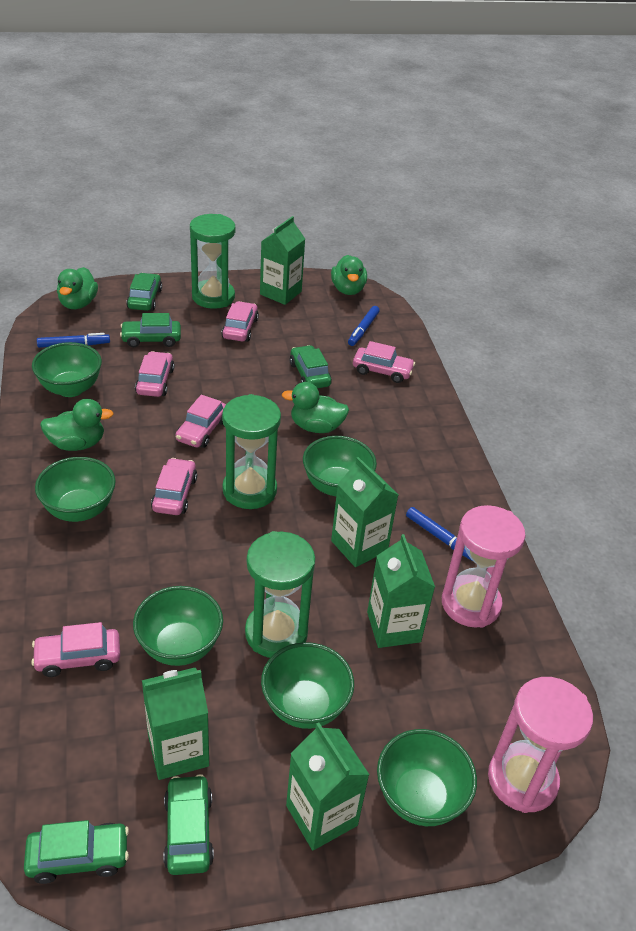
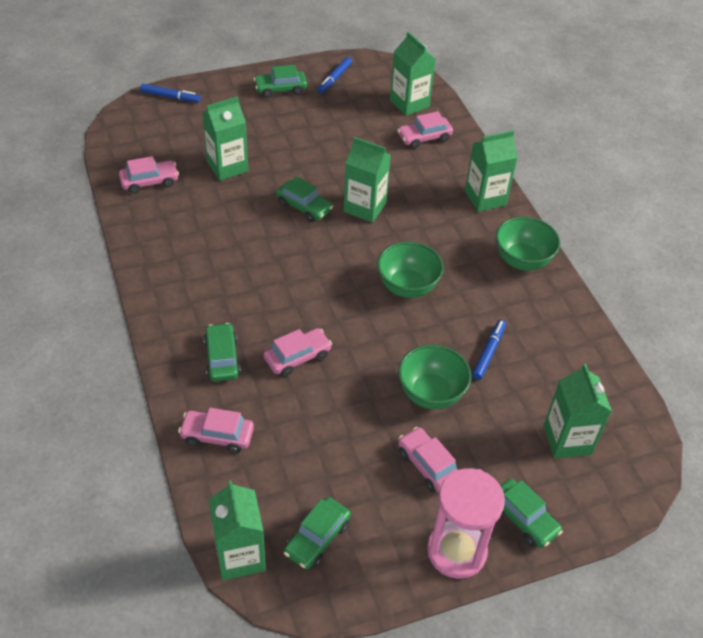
green bowl: [32,342,102,397] [35,457,116,522] [133,586,223,666] [261,642,354,729] [303,436,377,496] [377,729,477,826] = 6 -> [377,241,444,298] [398,344,472,409] [496,216,560,271] = 3
green carton: [142,668,209,780] [260,216,305,305] [286,722,369,851] [331,457,398,567] [367,534,435,648] = 5 -> [202,96,248,181] [209,480,266,580] [344,137,391,223] [390,32,436,116] [465,131,518,212] [544,364,612,459] = 6
green duck: [40,399,114,451] [57,267,98,309] [282,382,349,433] [331,255,367,295] = 4 -> none = 0
green hourglass: [190,214,235,309] [222,394,281,509] [245,531,315,658] = 3 -> none = 0
pink car: [31,622,120,677] [135,351,175,397] [151,458,197,515] [175,395,226,448] [221,301,259,342] [353,341,415,383] = 6 -> [119,156,179,194] [178,408,254,453] [263,328,332,377] [397,111,453,149] [398,427,459,493] = 5
pink hourglass: [442,505,526,628] [488,677,593,813] = 2 -> [427,468,505,579] = 1

